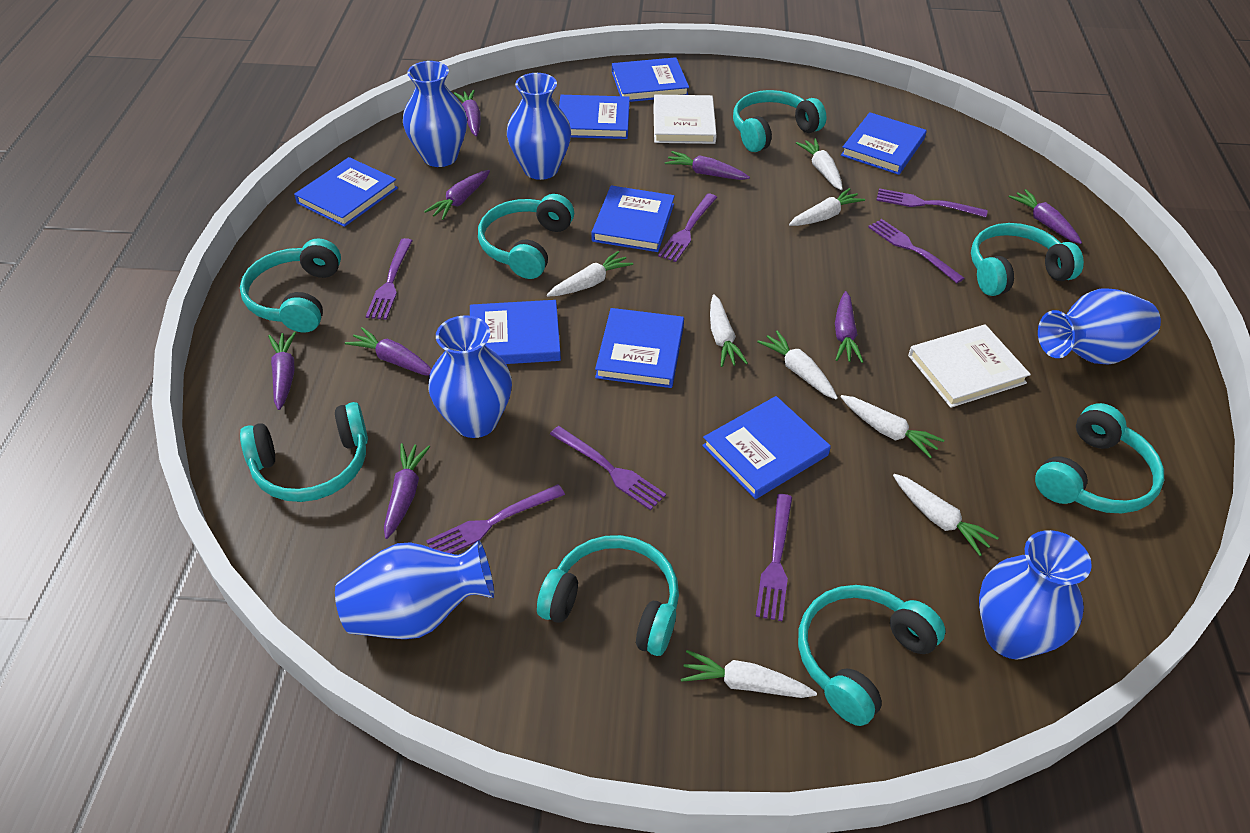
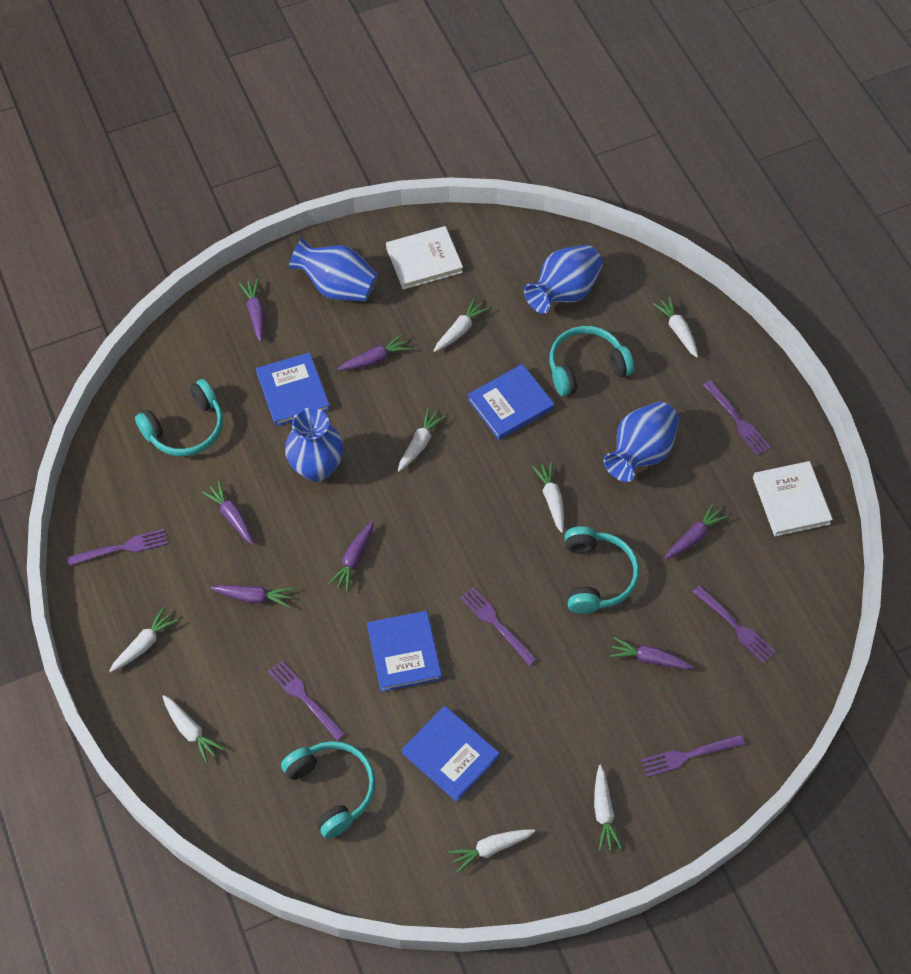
blue book: [294,157,398,227] [470,300,561,364] [559,95,630,139] [591,186,675,252] [595,308,684,388] [612,57,689,102] [702,396,831,499] [841,112,927,175] = 8 -> [256,352,330,426] [367,611,442,692] [402,706,499,802] [468,364,554,440] = 4
blue vase: [335,540,494,639] [403,61,467,167] [428,315,512,438] [507,73,571,180] [979,530,1092,659] [1038,289,1161,365] = 6 -> [285,407,344,482] [289,238,378,301] [524,245,603,314] [603,402,679,482] = 4
purple carrot: [268,331,297,410] [345,327,432,376] [384,443,430,539] [424,170,490,220] [454,90,481,137] [665,151,750,180] [835,291,863,363] [1009,189,1082,244] = 8 -> [201,481,254,545] [211,585,293,608] [239,279,265,342] [328,521,374,592] [338,334,411,370] [609,637,694,669] [665,503,728,560] = 7
purple fork: [366,238,413,320] [426,484,565,554] [550,426,666,510] [658,194,717,262] [755,494,792,621] [868,219,964,283] [876,188,987,217] = 7 -> [67,529,167,566] [268,660,345,741] [460,587,537,666] [641,734,745,777] [693,585,776,663] [703,380,771,456] = 6
turquoise headphones: [240,238,341,333] [240,402,368,502] [478,194,574,279] [537,535,679,656] [733,90,827,152] [798,585,946,726] [971,223,1084,296] [1035,403,1164,513] = 8 -> [135,379,223,456] [281,741,376,839] [549,326,634,396] [564,526,639,614] = 4

